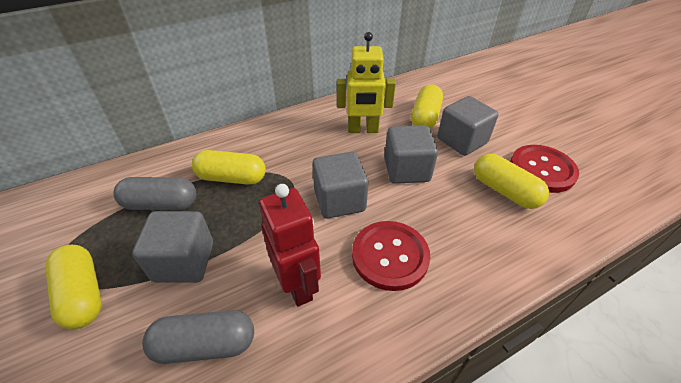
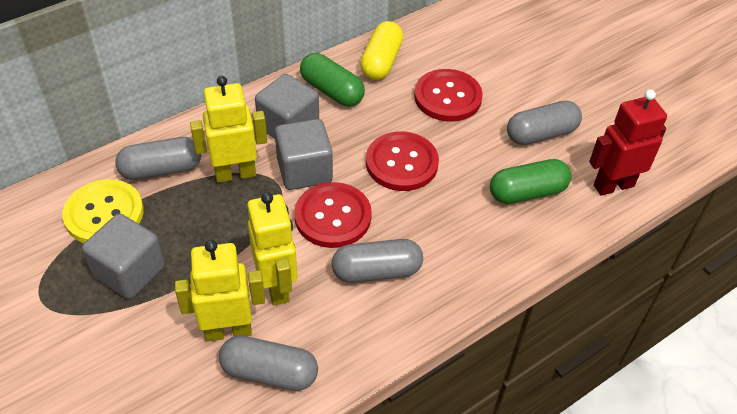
green capsule: none = 0 -> [300,53,365,106] [490,159,571,204] = 2
grey capsule: [114,177,196,210] [142,310,254,364] = 2 -> [115,137,201,180] [219,335,318,391] [332,239,423,283] [507,101,582,145] = 4
grey cube: [132,211,213,283] [312,152,368,218] [384,125,438,184] [438,96,498,156] = 4 -> [82,214,165,299] [255,74,319,139] [275,119,333,190] = 3
red button: [352,221,430,291] [510,145,579,193] = 2 -> [294,182,372,248] [366,131,439,191] [414,69,483,122] = 3
yellow button: none = 0 -> [62,179,144,243] = 1
yellow capsule: [45,245,102,329] [192,150,266,185] [411,84,443,129] [474,154,549,209] = 4 -> [360,21,403,80] = 1
yellow robot: [337,32,396,133] = 1 -> [175,240,265,342] [190,76,267,183] [247,192,298,305] = 3

